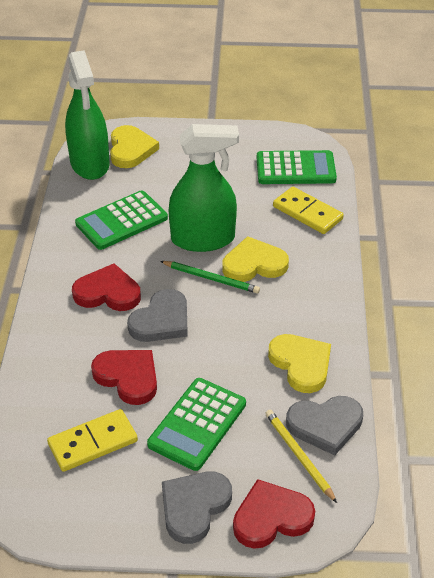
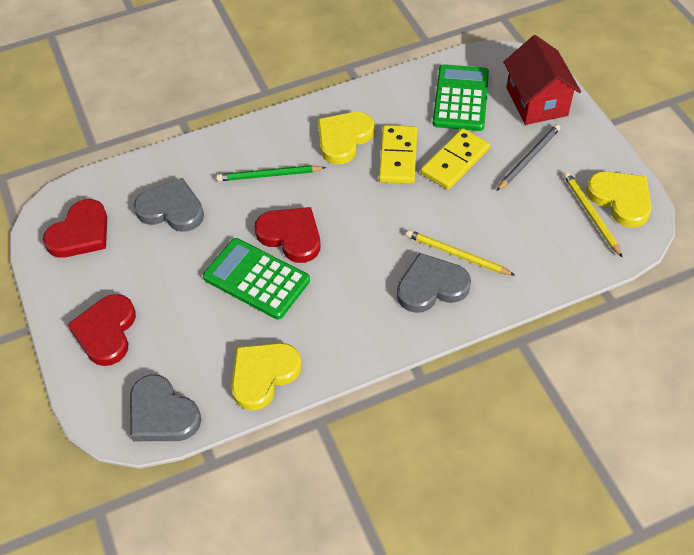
green calculator: [75,190,168,250] [147,378,246,471] [257,150,337,184] = 3 -> [203,238,310,319] [433,64,489,131] = 2
green spray bottle: [65,50,109,180] [169,124,239,252] = 2 -> none = 0
grey pencil: none = 0 -> [497,124,560,191] = 1
red house: none = 0 -> [503,35,581,125] = 1
yellow pencil: [265,410,337,503] = 1 -> [406,230,514,275] [564,172,623,258] = 2

